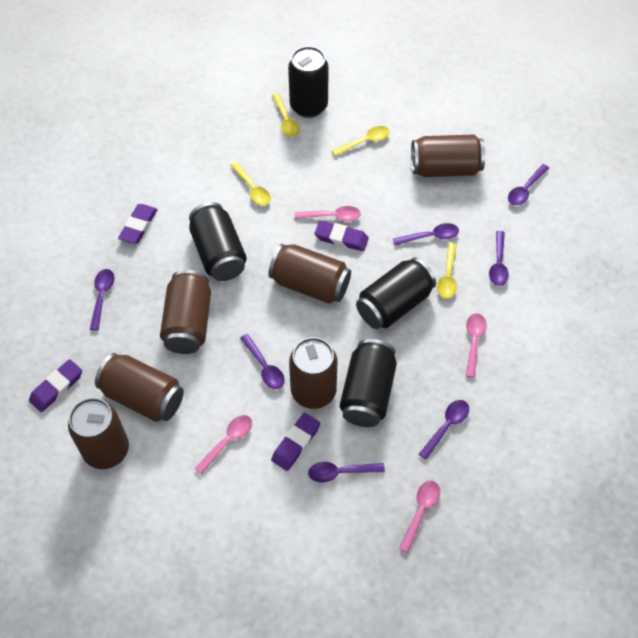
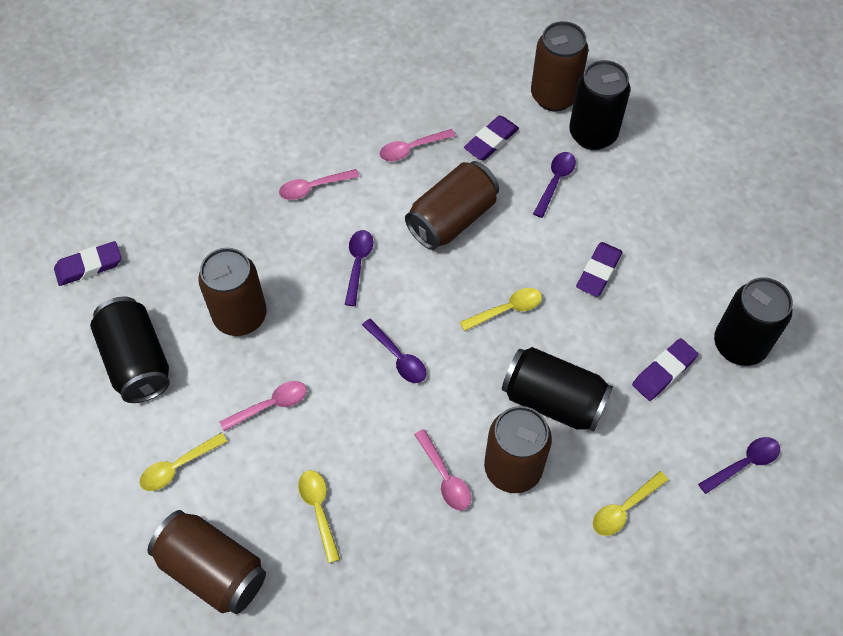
brown can: [68,398,129,469] [95,353,184,422] [160,270,211,354] [268,244,351,304] [289,337,338,409] [411,134,485,177] = 6 -> [147,510,266,614] [198,248,267,336] [405,161,499,250] [484,406,552,493] [531,21,589,111] = 5
purple spoon: [90,269,115,331] [240,334,285,389] [308,462,385,482] [393,223,459,245] [419,400,469,460] [489,231,509,286] [508,164,549,205] = 7 -> [345,230,373,306] [362,319,426,383] [533,152,576,218] [698,437,780,494] = 4

